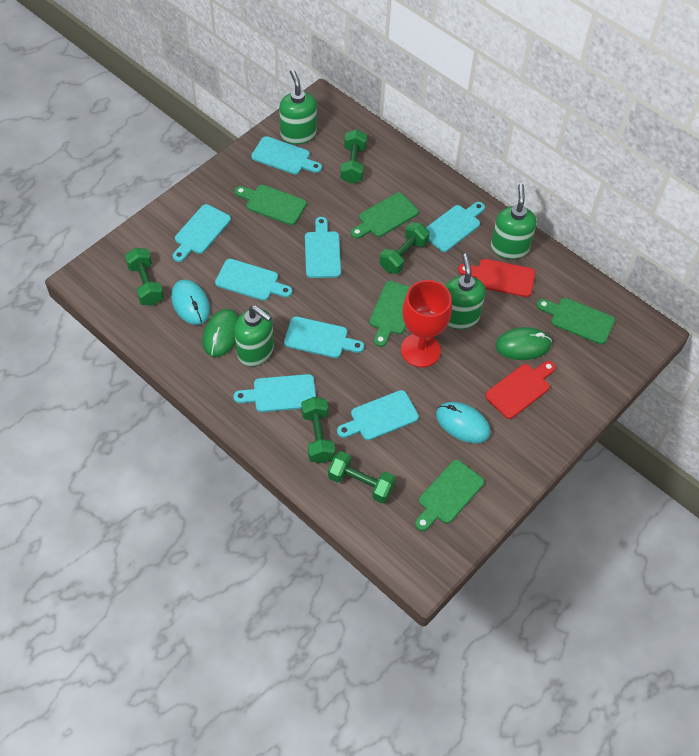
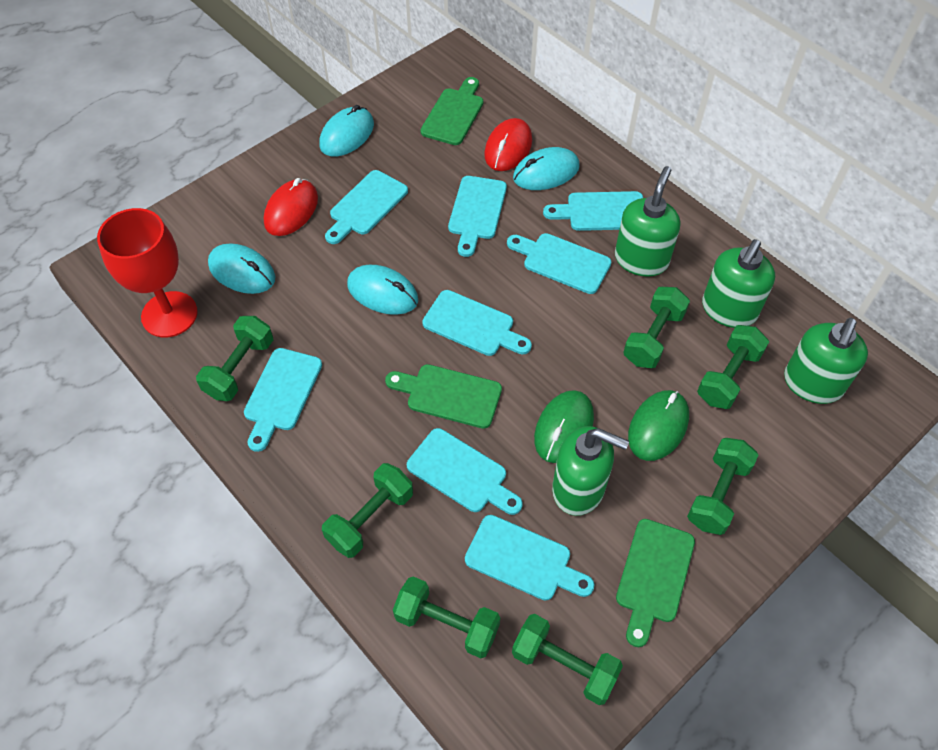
green cutting board: [235,185,307,225] [351,193,419,239] [369,281,410,347] [415,460,484,531] [537,298,615,344] = 5 -> [385,364,502,429] [420,77,483,145] [616,519,695,647] = 3
green dumbbell: [125,248,164,306] [301,397,335,463] [328,451,396,503] [340,129,367,184] [380,222,430,274] = 5 -> [196,316,273,401] [322,463,413,558] [393,576,500,658] [512,614,623,705] [623,287,690,368] [687,438,758,535] [697,325,769,409] = 7
red cutting board: [458,259,535,297] [485,361,556,419] = 2 -> none = 0
red mouse: none = 0 -> [264,178,318,236] [484,118,532,171] = 2
turquoise mouse: [171,279,210,325] [436,402,491,443] = 2 -> [208,243,275,294] [319,105,374,157] [347,265,418,315] [513,147,580,190] = 4

